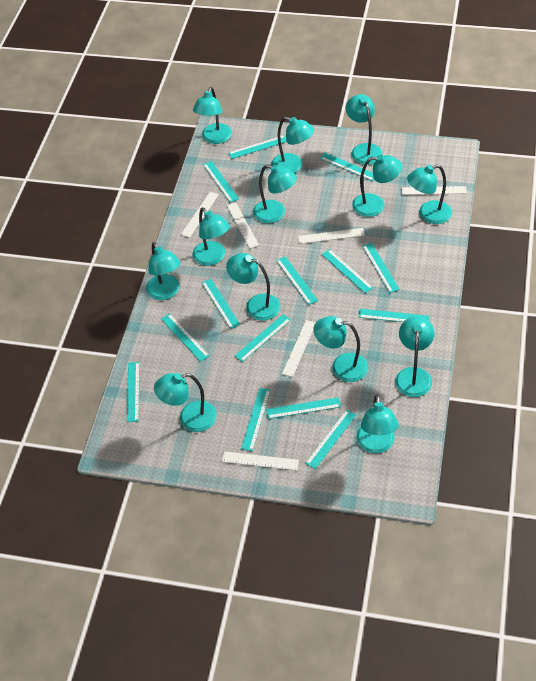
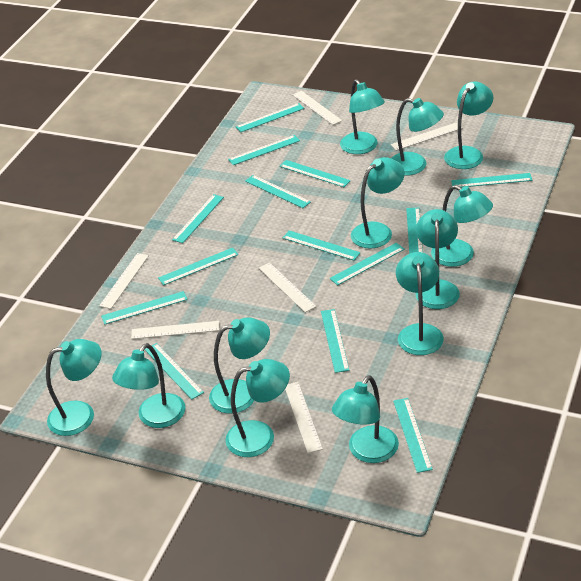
turquoise lamp: [146,242,180,300] [154,373,217,432] [192,207,230,266] [193,87,232,144] [226,253,281,321] [253,164,297,223] [271,117,314,173] [313,316,368,382] [346,94,383,165] [352,155,402,217] [356,394,399,453] [395,316,434,397] [407,165,452,224] = 13 -> [46,339,101,436] [112,343,186,428] [209,317,270,414] [225,359,290,457] [332,375,399,463] [340,79,385,154] [351,157,405,248] [391,98,444,176] [396,252,444,355] [415,209,460,309] [431,185,493,267] [444,81,493,169] = 12

